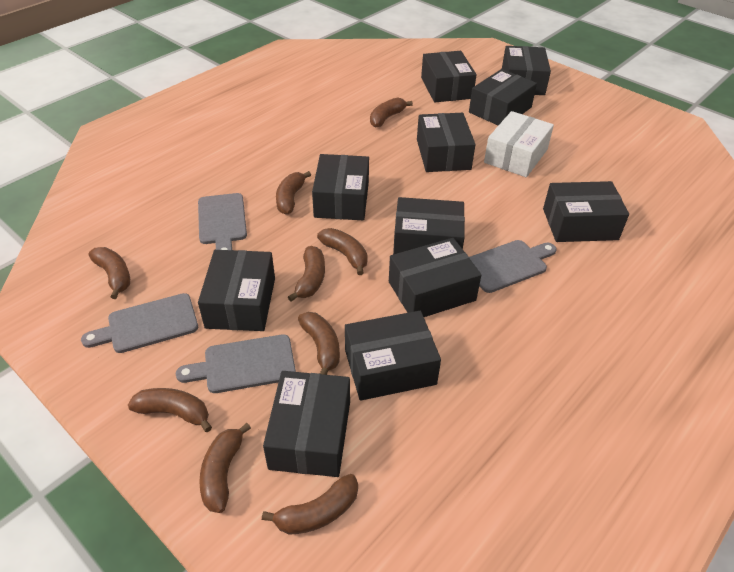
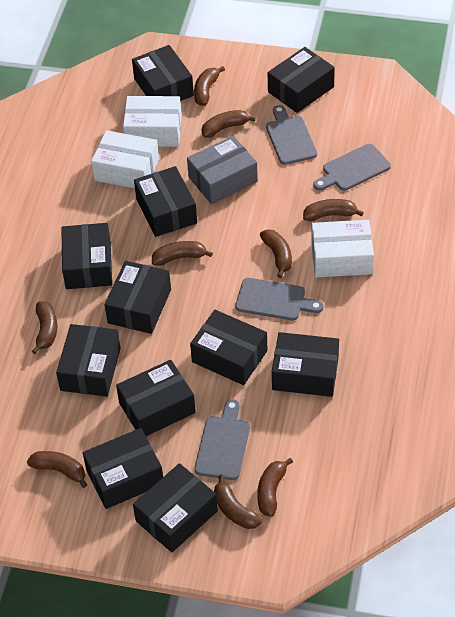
grey box: none = 0 -> [187,136,258,204] = 1
white box: [484,111,554,177] = 1 -> [91,130,159,188] [123,96,182,147] [311,220,374,278] = 3

